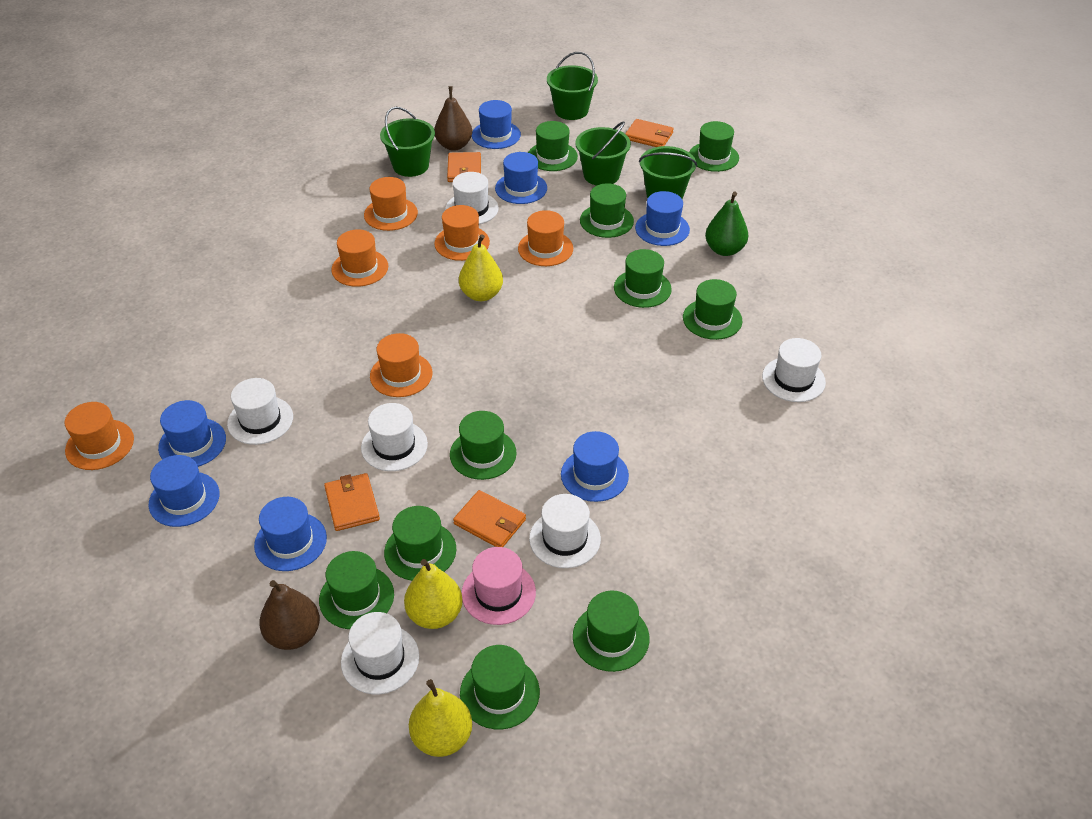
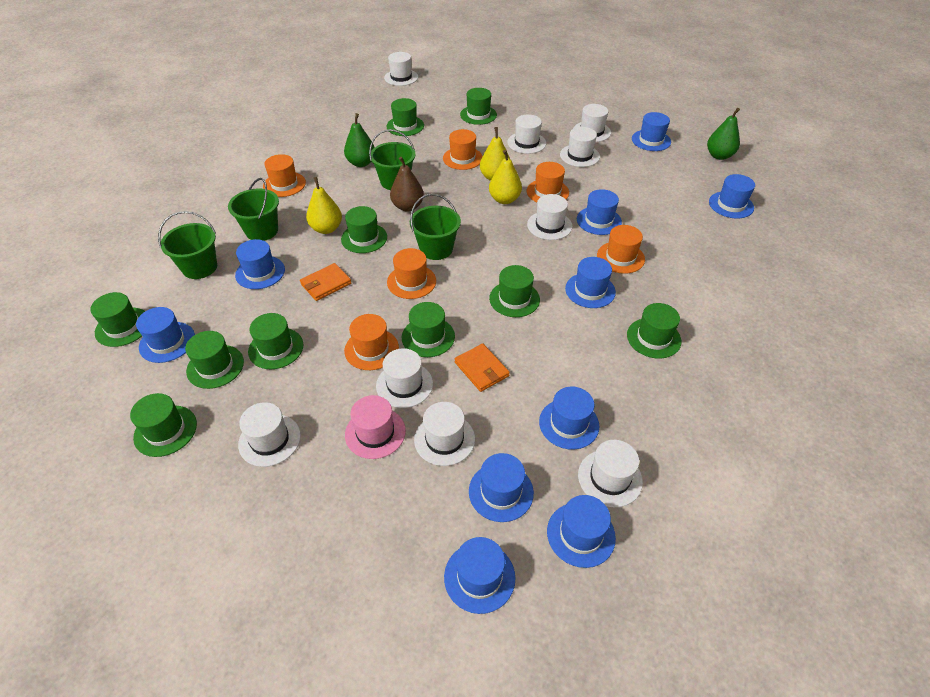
blue hat: [148,455,220,527] [158,400,226,467] [254,497,327,571] [472,100,521,149] [495,152,547,204] [561,431,629,502] [635,191,690,246] = 7 -> [136,307,195,363] [235,239,285,289] [444,537,516,614] [469,453,534,522] [539,387,599,450] [547,495,616,568] [565,257,616,308] [577,189,622,235] [632,112,671,151] [709,174,755,219] = 10
brown pear: [259,580,320,650] [434,86,472,151] = 2 -> [390,157,424,211] = 1
green pear: [705,191,748,256] = 1 -> [344,113,375,167] [707,108,740,160] = 2
orange wallet: [324,473,380,531] [447,152,481,182] [453,490,526,547] [625,119,674,147] = 4 -> [300,263,352,301] [455,344,510,392] = 2
white hat: [227,378,293,445] [341,612,419,694] [361,403,428,471] [445,172,499,224] [529,494,601,568] [762,338,826,402] = 6 -> [238,402,301,467] [376,348,433,408] [384,52,418,86] [414,402,475,466] [507,114,546,154] [527,194,573,240] [560,127,600,167] [573,104,611,142] [578,440,643,507] = 9

